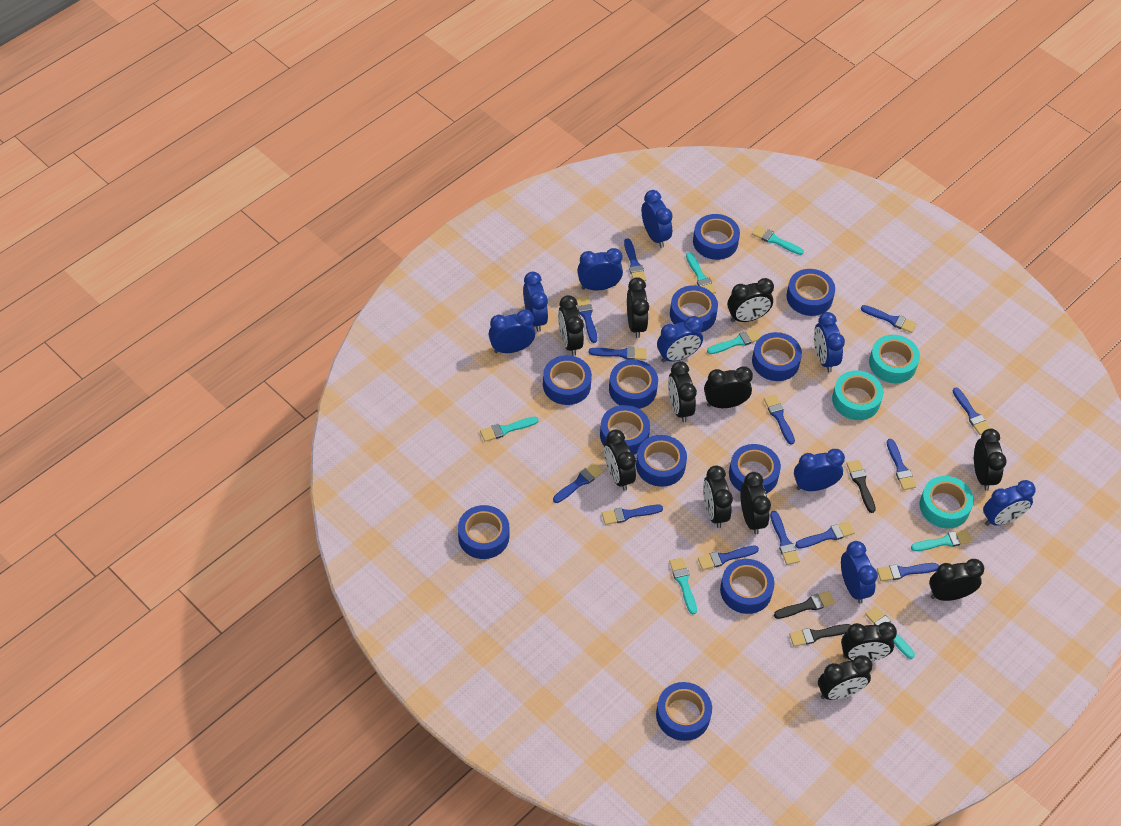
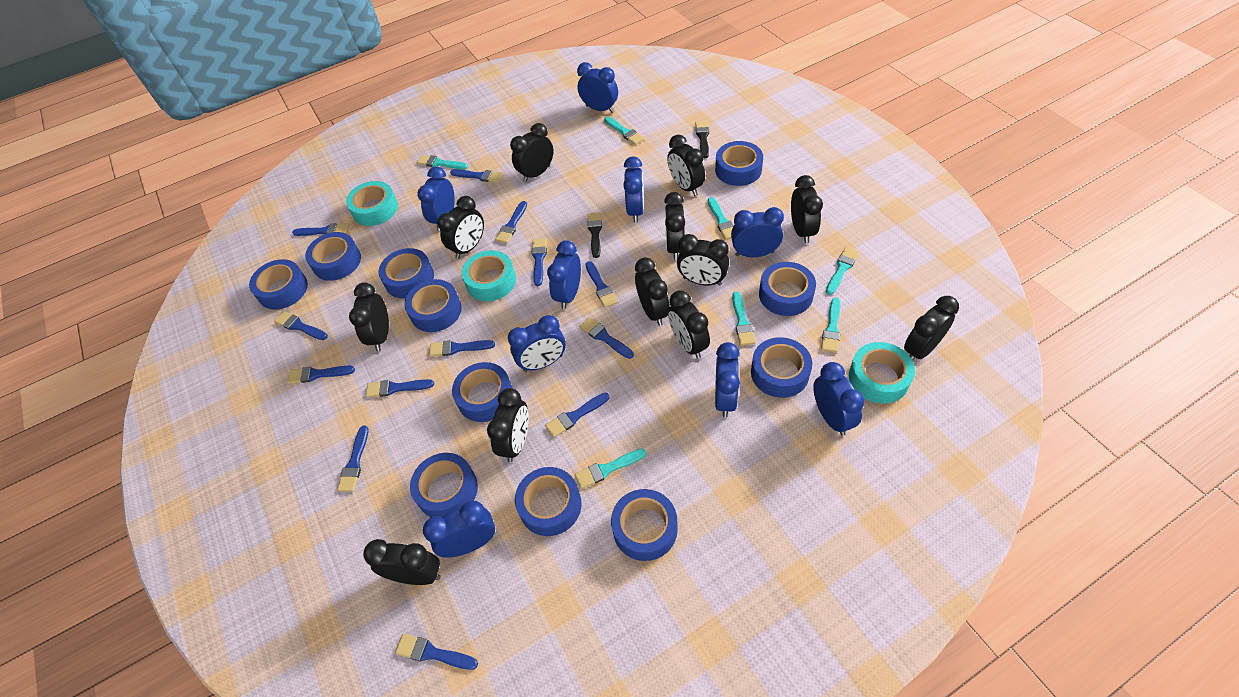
black brush: [774,591,835,619] [789,624,851,647] [846,460,876,513] = 3 -> [587,212,602,258] [695,121,709,158] = 2
blue tape: [458,505,509,559] [543,355,592,405] [600,405,650,455] [609,359,658,409] [636,435,687,487] [656,682,712,741] [670,285,718,332] [693,214,740,260] [720,559,774,614] [729,444,781,494] [752,332,802,381] [787,269,835,316] = 12 -> [249,259,308,310] [305,232,361,281] [379,248,434,299] [404,279,462,332] [410,453,478,517] [452,362,513,422] [515,467,581,536] [611,489,678,561] [715,141,763,186] [751,337,812,398] [759,262,816,316] = 11

